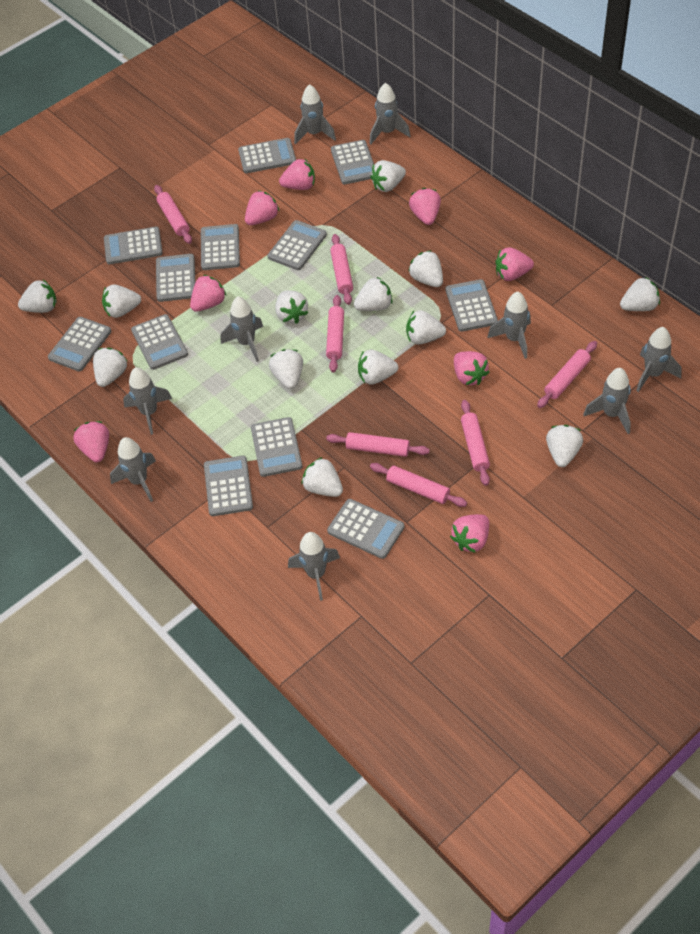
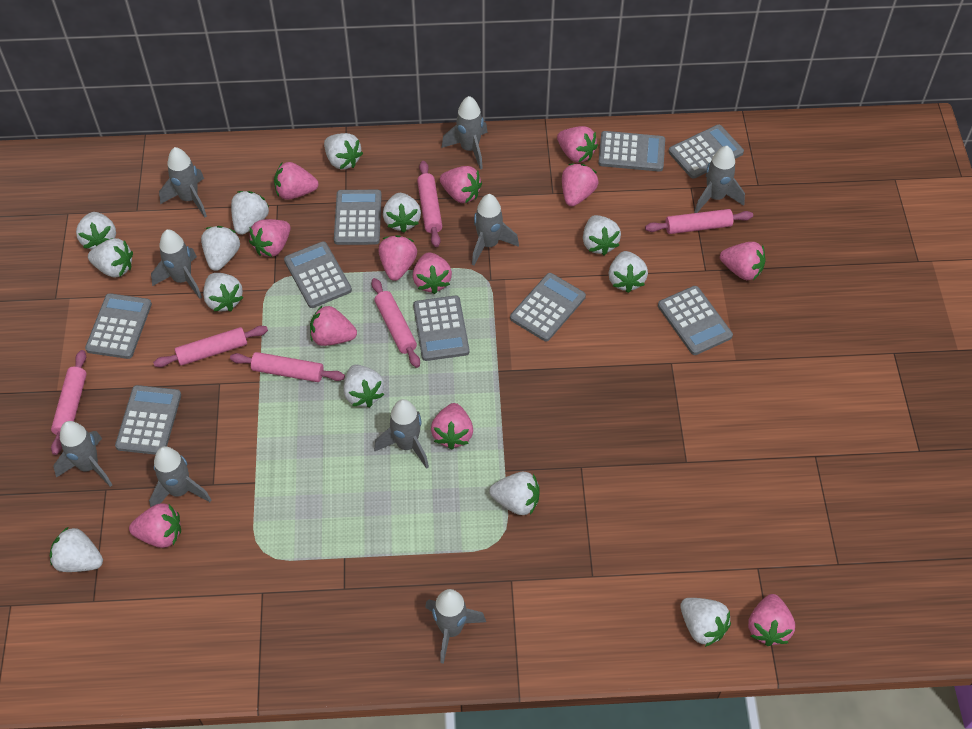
grey calculator: [48,317,111,372] [104,227,163,264] [131,314,188,370] [156,254,195,302] [201,224,240,270] [204,456,253,516] [238,138,296,173] [251,417,302,477] [268,220,327,270] [327,499,405,559] [331,140,374,184] [446,279,498,332] = 12 -> [85,293,152,359] [115,385,181,455] [284,242,352,308] [334,190,382,245] [413,296,470,361] [510,273,586,341] [598,131,665,172] [658,286,733,355] [668,125,744,179] = 9
pink rolling pin: [154,185,192,244] [326,295,344,372] [326,432,430,457] [330,234,353,305] [370,463,467,507] [461,400,490,486] [537,341,597,408] = 7 -> [51,350,87,455] [153,326,268,367] [230,352,345,382] [371,278,420,368] [417,161,442,247] [645,209,753,234] = 6
pink strawberry: [73,421,109,462] [190,275,226,312] [245,190,279,225] [279,159,315,190] [409,188,441,225] [450,514,489,553] [454,351,489,385] [495,248,534,281] = 8 -> [129,503,181,548] [249,219,290,257] [274,162,319,200] [310,306,357,346] [378,235,417,281] [413,252,452,294] [431,403,473,450] [440,166,482,203] [557,126,598,163] [562,164,598,206] [720,242,765,280] [748,594,795,646] = 12

